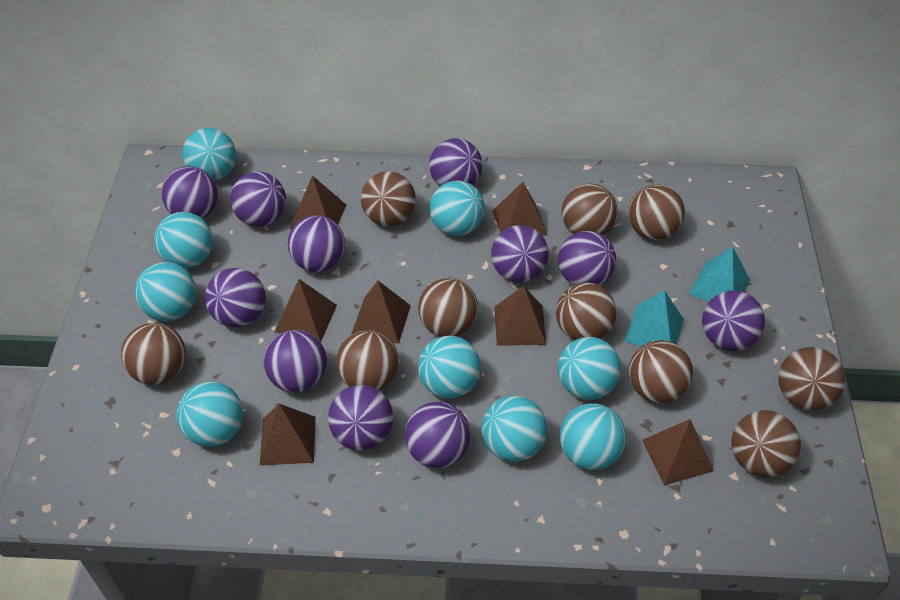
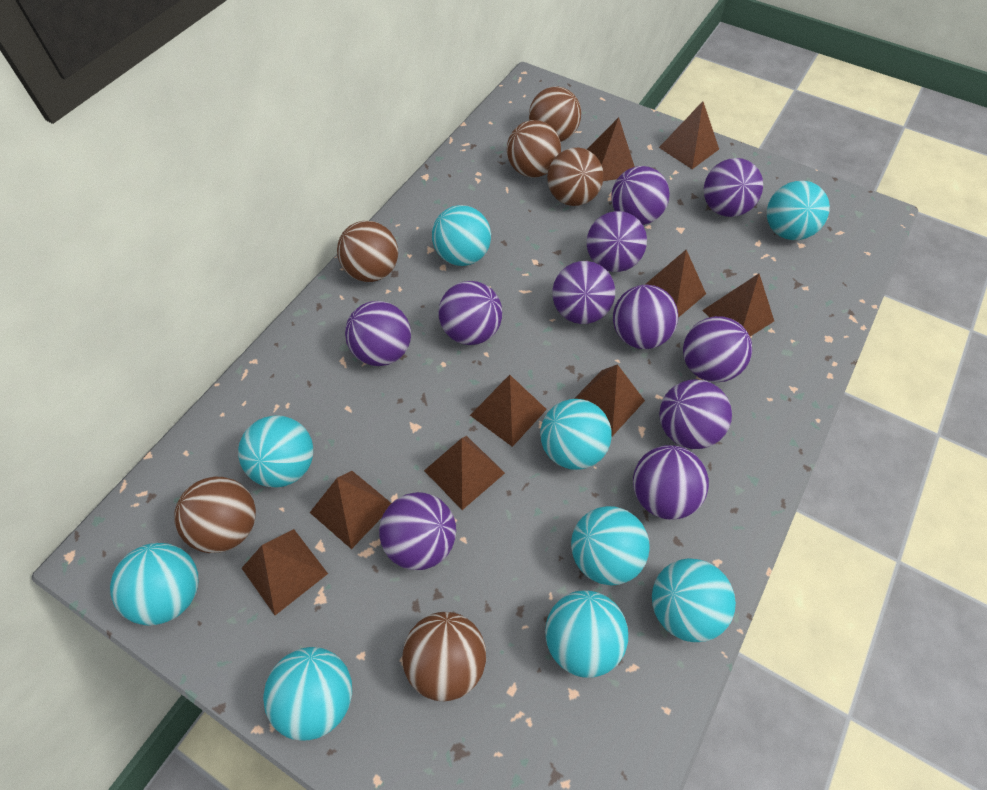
brown ball: [121,323,186,385] [336,330,399,391] [361,171,416,227] [418,278,478,337] [556,282,617,340] [562,183,618,235] [628,184,685,240] [629,340,693,403] [731,410,801,477] [778,347,845,410] = 10 -> [174,477,256,553] [337,221,398,282] [402,612,486,701] [507,120,561,177] [529,86,581,142] [547,147,604,206] = 6
brown pyramid: [260,404,315,465] [275,279,337,342] [290,175,346,229] [351,281,411,344] [492,182,548,236] [495,286,546,346] [642,419,714,485] = 7 -> [242,529,328,615] [310,471,391,549] [424,436,505,510] [470,375,547,447] [574,364,645,436] [587,117,635,181] [645,250,706,318] [659,101,719,169] [702,274,774,336] = 9
turquoise pyramid: [624,290,684,346] [688,247,750,302] = 2 -> none = 0

